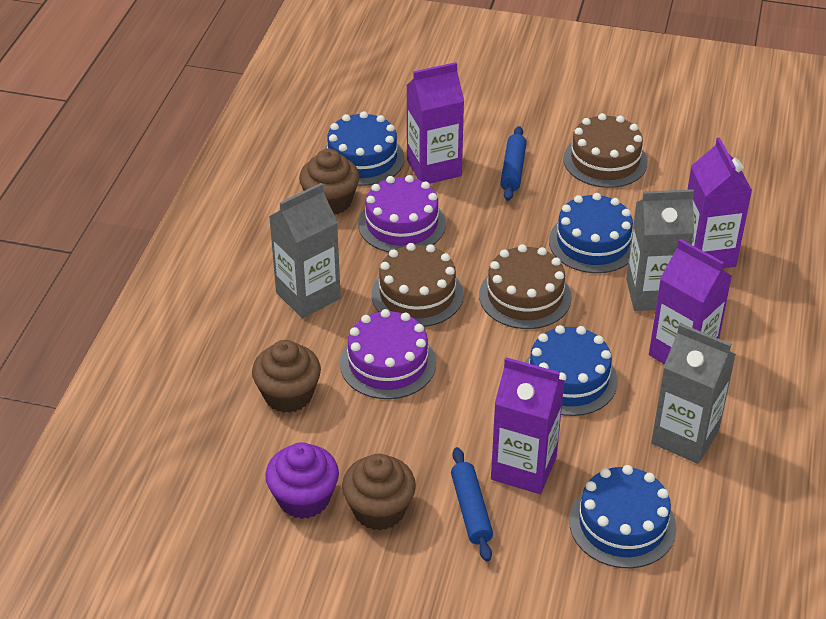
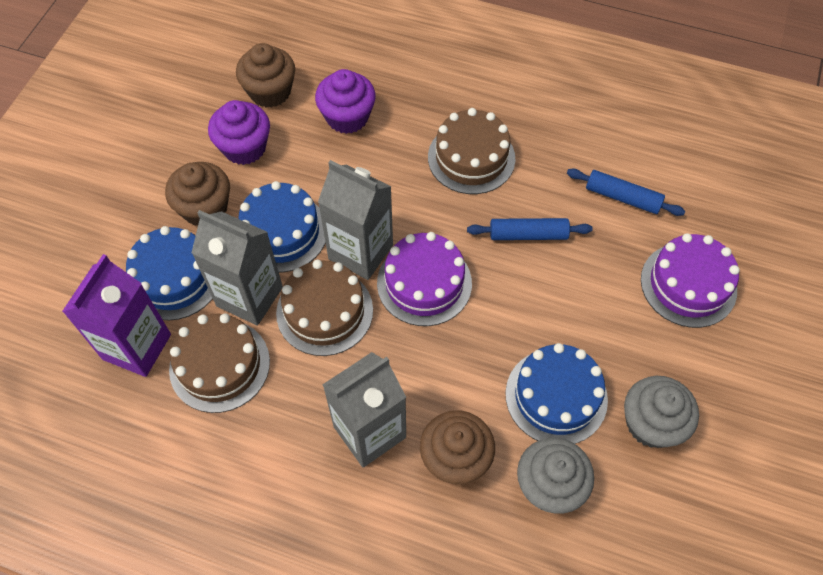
blue cake: [324,111,405,186] [525,325,618,416] [549,193,633,273] [569,465,676,568] = 4 -> [126,226,213,320] [238,181,325,272] [505,343,608,444] = 3
grey cupcake: none = 0 -> [517,438,594,514] [624,376,699,448] = 2
purple carton: [406,62,464,184] [491,357,565,494] [649,239,732,364] [687,137,752,268] = 4 -> [62,254,171,377] = 1
purple cupcake: [265,442,339,519] = 1 -> [208,100,270,165] [315,69,376,134] = 2

